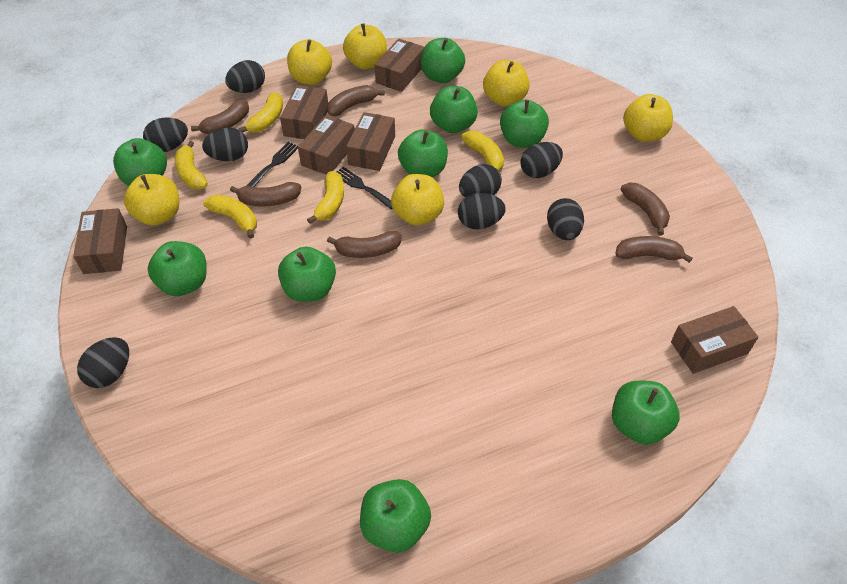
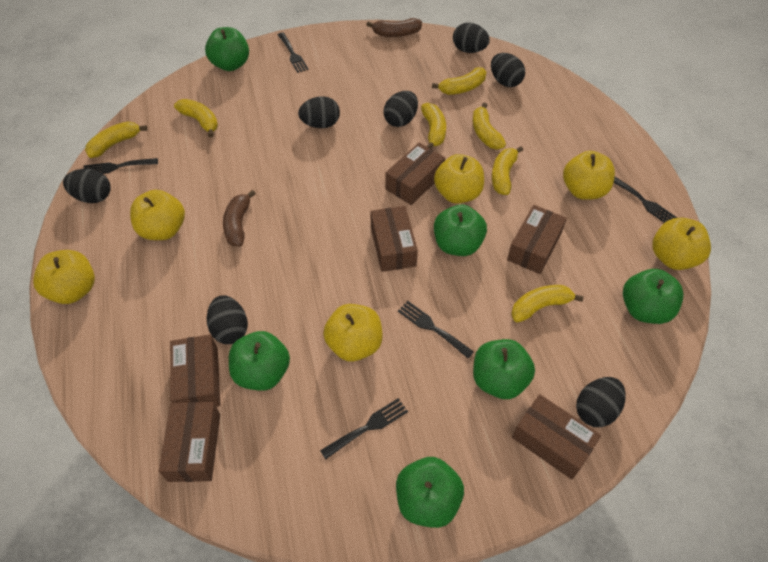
black egg: [77,337,129,388] [143,118,188,152] [202,127,248,161] [225,60,265,93] [458,193,506,229] [459,164,502,197] [520,142,563,178] [547,198,584,240] = 8 -> [63,169,111,203] [207,295,248,344] [298,96,340,128] [384,91,418,127] [453,23,490,53] [491,53,525,87] [576,377,626,427] = 7
black fork: [246,142,298,187] [337,167,392,209] = 2 -> [83,158,158,174] [278,32,309,73] [320,398,408,459] [398,301,474,358] [614,177,677,223] = 5
brown banana: [191,99,249,134] [230,182,301,207] [327,85,384,116] [327,231,402,258] [615,236,693,263] [621,182,670,236] = 6 -> [223,190,256,246] [366,18,422,37] = 2
green apple: [113,138,167,186] [148,241,207,296] [278,247,336,302] [360,479,431,553] [398,129,448,177] [421,38,465,83] [430,86,478,133] [500,100,549,148] [612,381,680,445] = 9 -> [205,27,249,71] [229,331,290,391] [396,457,464,528] [434,205,487,256] [473,339,535,399] [623,269,684,324] = 6
yellow banana: [175,141,208,190] [203,194,257,238] [239,92,283,133] [307,171,344,224] [461,131,504,171] = 5 -> [85,121,147,158] [174,99,218,138] [421,103,446,149] [432,67,487,95] [473,103,506,149] [492,146,523,195] [511,285,584,323] = 7

